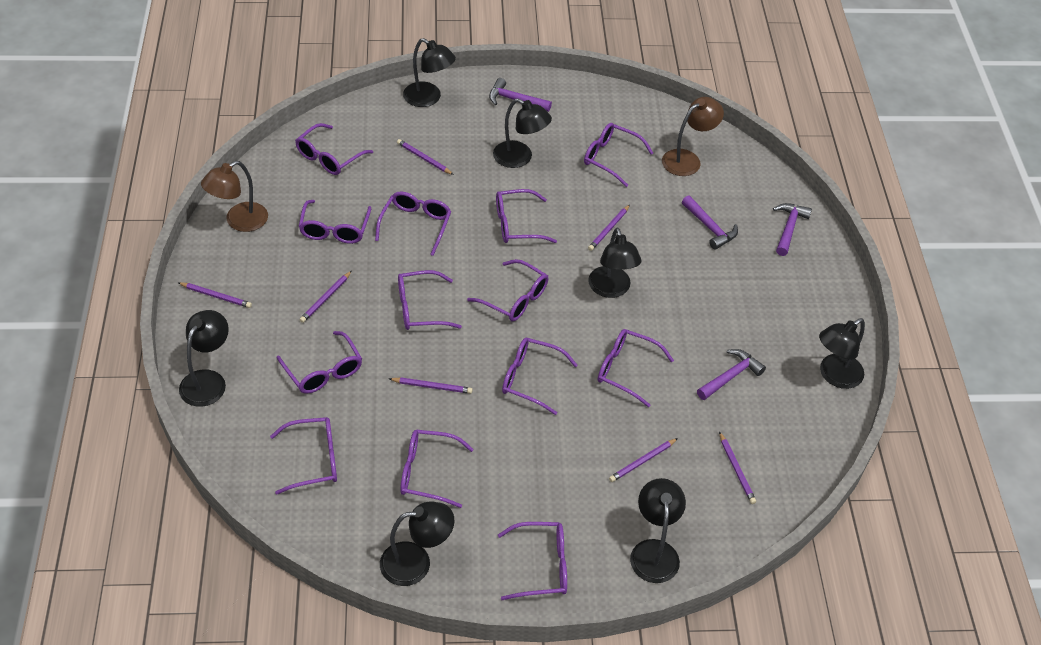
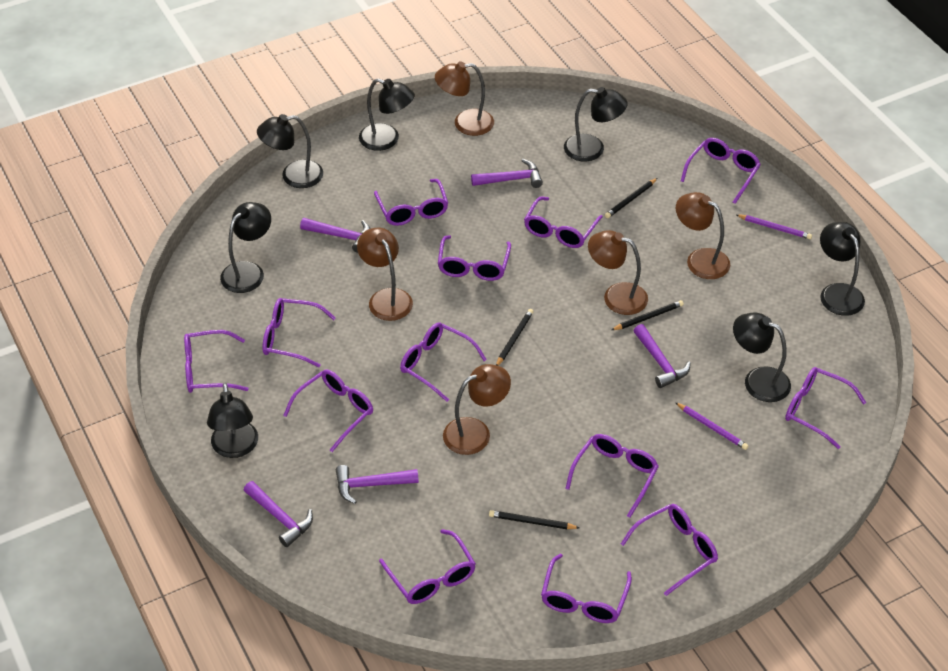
black pencil: none = 0 -> [489,510,579,529] [496,309,533,366] [605,178,657,218] [612,300,684,330] = 4
brown lamp: [201,161,268,232] [662,97,724,176] = 2 -> [357,228,413,321] [435,61,494,136] [443,364,511,455] [588,230,648,315] [676,192,730,279] = 5
purple hammer: [489,78,552,112] [682,195,738,250] [697,349,766,400] [773,203,812,256] = 4 -> [244,481,313,547] [300,218,371,253] [336,465,419,504] [471,159,543,188] [633,324,691,388] = 5
purple pencil: [178,282,252,308] [300,271,352,323] [389,377,473,394] [397,139,454,175] [588,205,630,251] [609,438,678,482] [719,431,756,504] = 7 -> [675,402,748,450] [736,214,812,239] = 2

